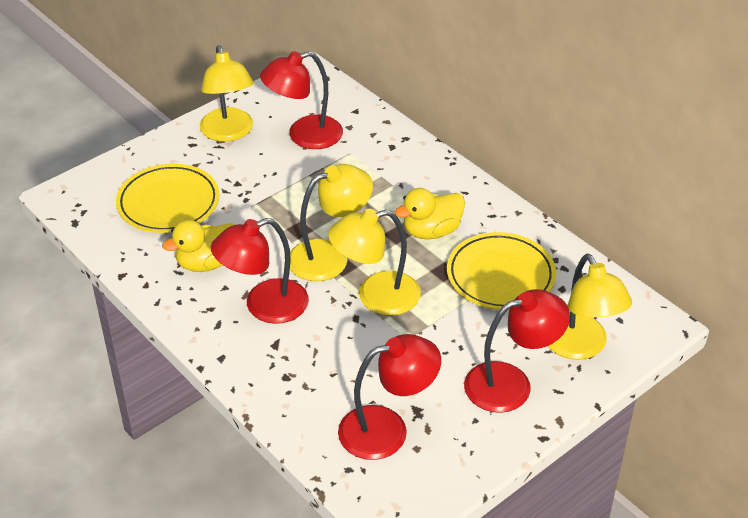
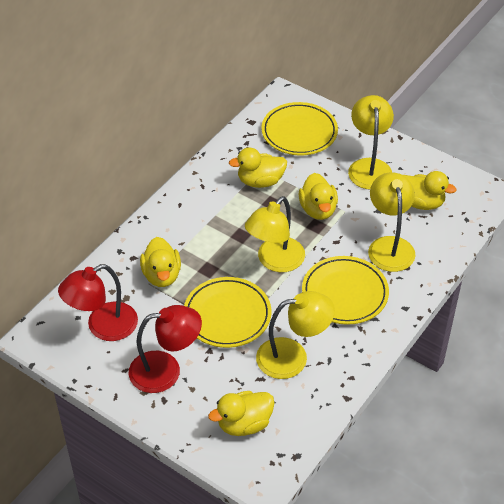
red lamp: [211,218,309,324] [260,51,343,149] [338,334,441,460] [464,289,570,413] = 4 -> [58,264,138,341] [129,305,202,393] = 2
yellow duck: [162,220,234,272] [395,188,465,239] = 2 -> [140,237,181,287] [208,391,274,436] [229,148,287,188] [299,173,338,220] [403,171,457,210] = 5
yellow plate: [116,164,220,233] [447,232,556,310] = 2 -> [184,277,271,348] [261,102,338,155] [302,256,389,325] = 3

